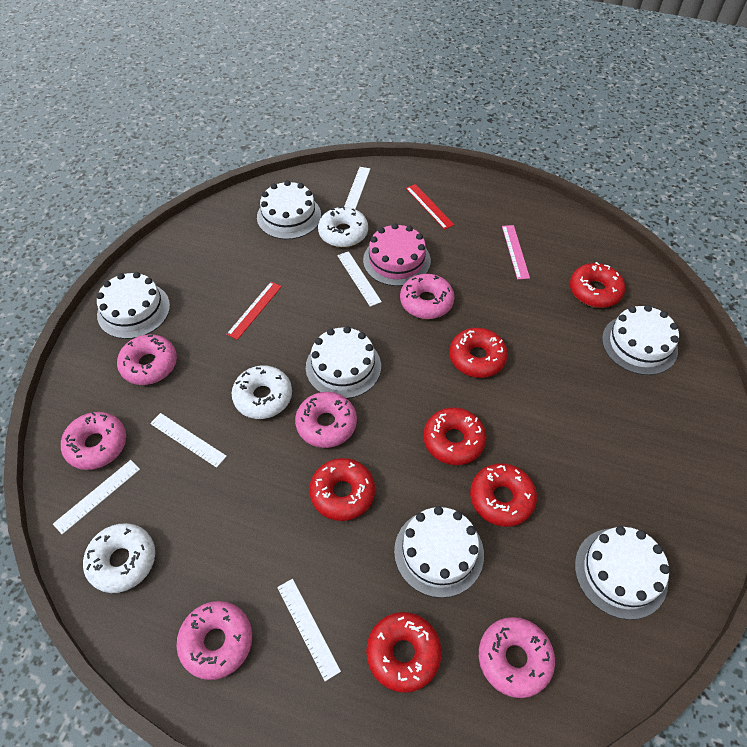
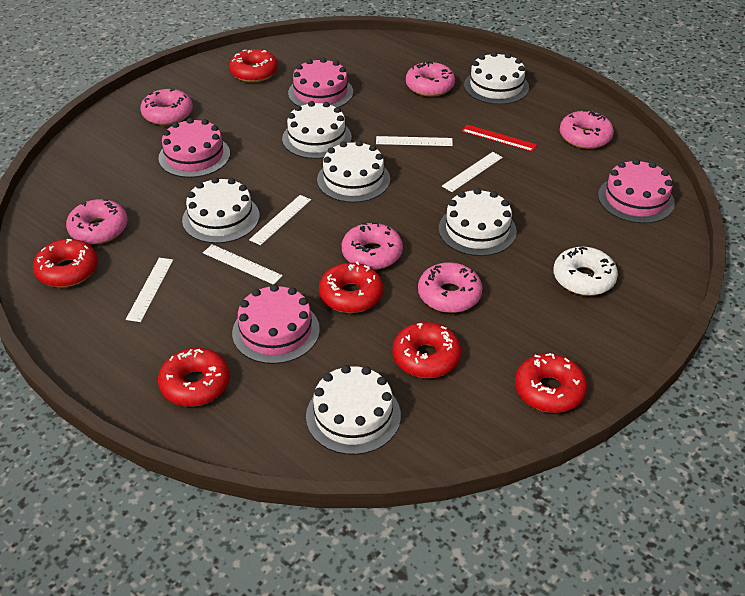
pink cake: [363,223,431,286] = 1 -> [158,118,230,178] [232,284,320,364] [288,58,353,107] [598,159,675,224] = 4
pink ruler: [502,225,530,280] = 1 -> none = 0
red ruler: [226,282,282,340] [406,184,454,230] = 2 -> [462,125,537,152] = 1
white donut: [83,523,155,593] [231,365,292,419] [318,206,368,247] = 3 -> [553,247,618,296] = 1

